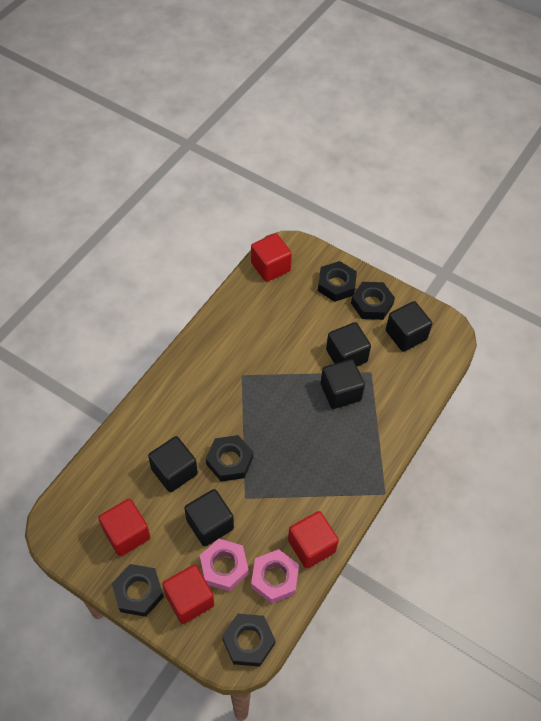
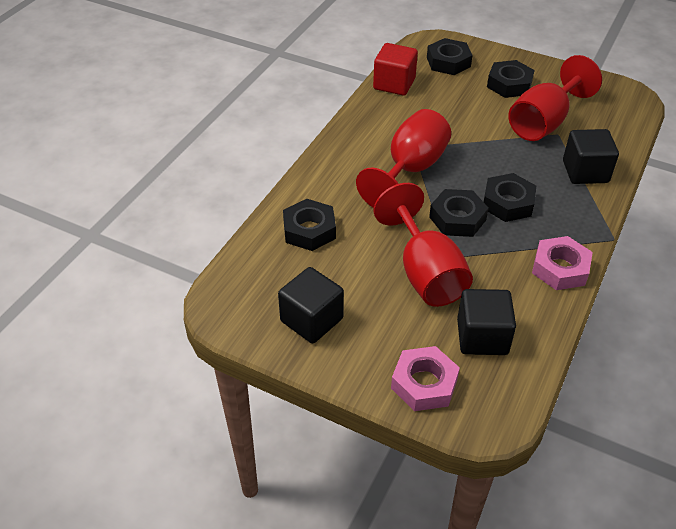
black cube: [148,436,198,492] [184,489,234,546] [321,359,365,409] [326,322,371,366] [386,301,432,352] = 5 -> [278,267,344,343] [457,289,516,355] [563,129,619,184] = 3
red cube: [98,499,150,557] [162,565,214,624] [251,233,292,282] [288,511,339,568] = 4 -> [373,43,418,96] = 1
red goblet: none = 0 -> [356,109,451,208] [373,183,473,307] [508,55,602,141] = 3

